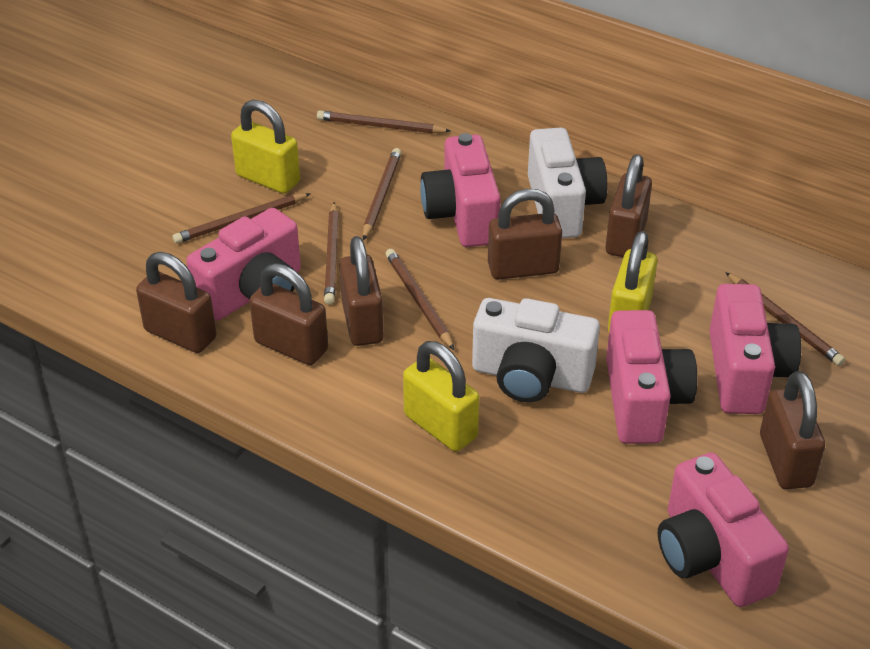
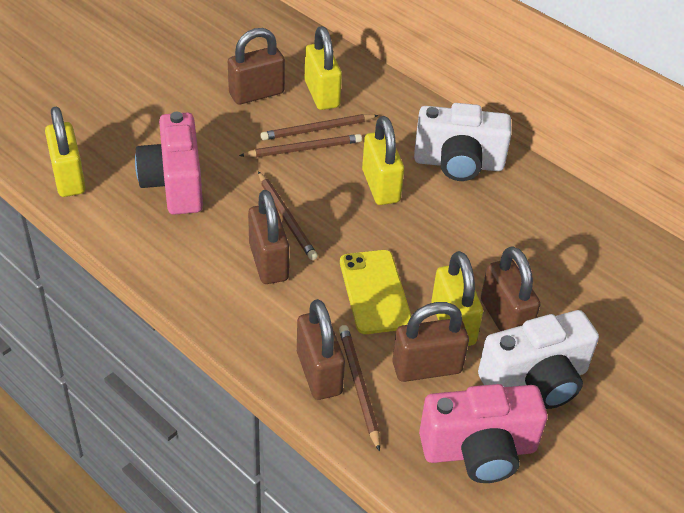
brown padlock: [136,252,216,353] [249,263,328,365] [339,236,384,346] [488,189,562,280] [606,154,652,257] [760,371,825,489] = 6 -> [228,28,285,104] [248,190,289,284] [297,299,345,400] [392,302,469,382] [481,246,541,331] = 5
brown pencil: [173,193,311,244] [317,110,450,133] [324,202,339,305] [363,148,401,240] [386,249,454,350] [725,272,845,366] = 6 -> [239,134,362,157] [258,171,318,260] [261,114,379,140] [339,325,380,452] = 4
pink camera: [186,208,301,320] [420,133,501,247] [606,310,697,444] [658,452,789,607] [709,284,801,414] = 5 -> [135,112,203,215] [419,384,547,483] = 2
yellow padlock: [231,100,300,194] [403,341,479,452] [608,231,657,332] = 3 -> [45,107,86,197] [305,26,342,110] [362,116,404,205] [432,251,483,346] = 4
yellow phone: none = 0 -> [340,250,411,334] = 1

